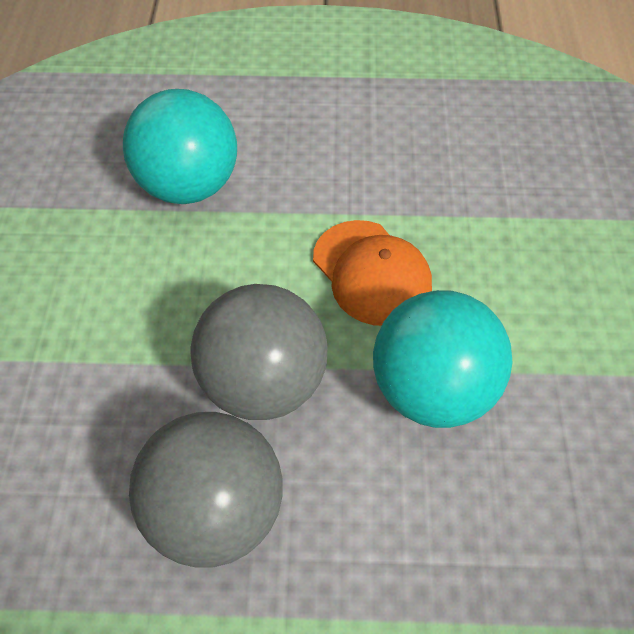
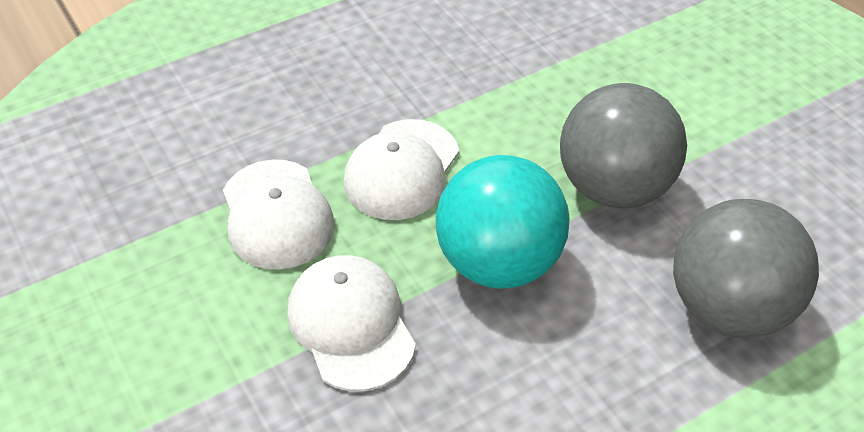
orange cap: [313,220,432,326] = 1 -> none = 0
turquoise ball: [123,89,237,204] [373,290,512,428] = 2 -> [436,155,570,289] = 1
white cap: none = 0 -> [223,159,335,270] [287,255,416,391] [343,119,459,220] = 3

